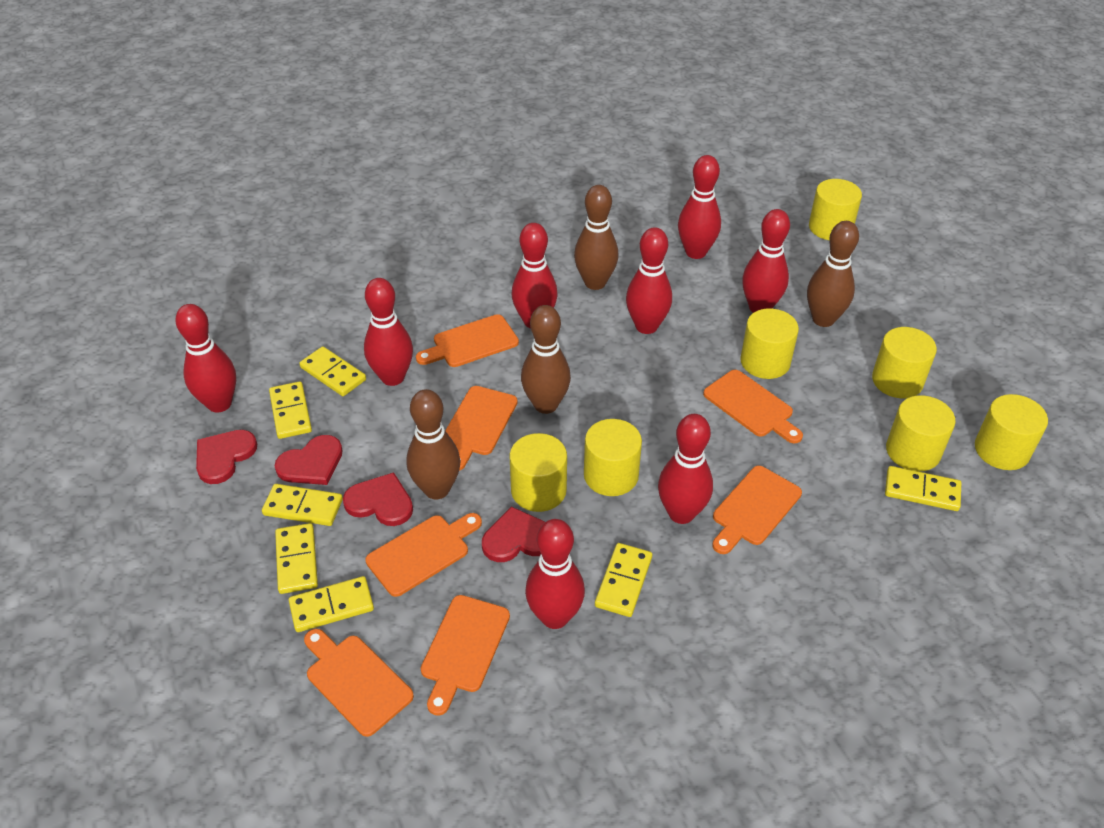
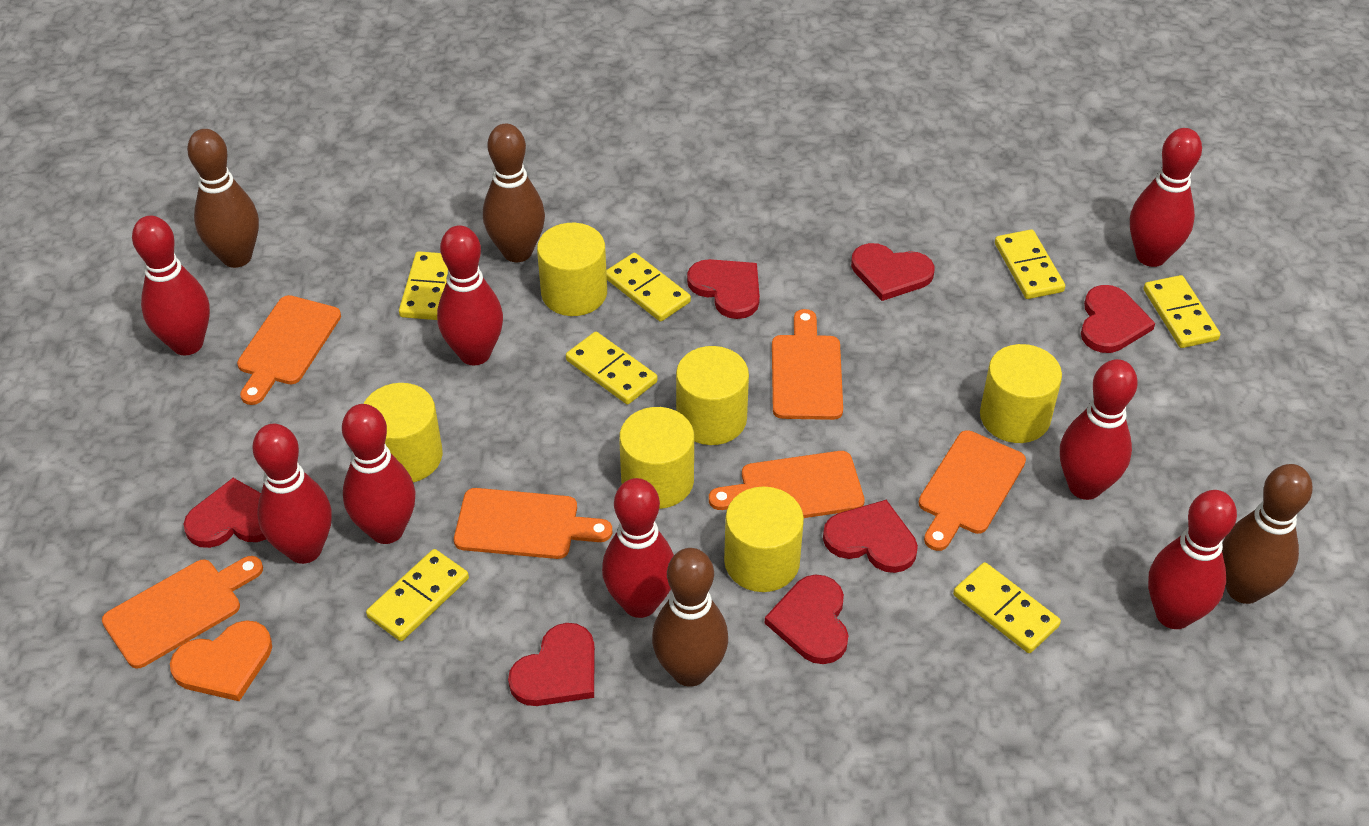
orange cutting board: [304,629,414,737] [365,513,482,597] [416,314,519,367] [421,595,510,716] [445,386,518,471] [703,370,803,443] [713,466,802,554] = 7 -> [102,556,263,668] [237,295,341,405] [454,488,612,559] [709,451,865,518] [772,309,843,420] [918,430,1026,551] = 6
orange heart: none = 0 -> [170,620,272,701] = 1
red heart: [196,430,257,484] [275,435,343,485] [343,472,413,526] [482,506,545,562] = 4 -> [184,478,266,548] [508,623,595,706] [687,259,760,319] [765,574,849,664] [823,500,918,573] [851,243,935,301] [1081,285,1155,353] = 7
yellow cylinder: [509,433,567,512] [584,419,642,496] [740,308,799,379] [809,179,862,240] [872,327,937,398] [886,395,956,471] [975,394,1048,470] = 7 -> [364,383,443,482] [537,223,607,316] [619,407,694,509] [676,346,749,445] [724,487,804,592] [980,344,1062,443] = 6

